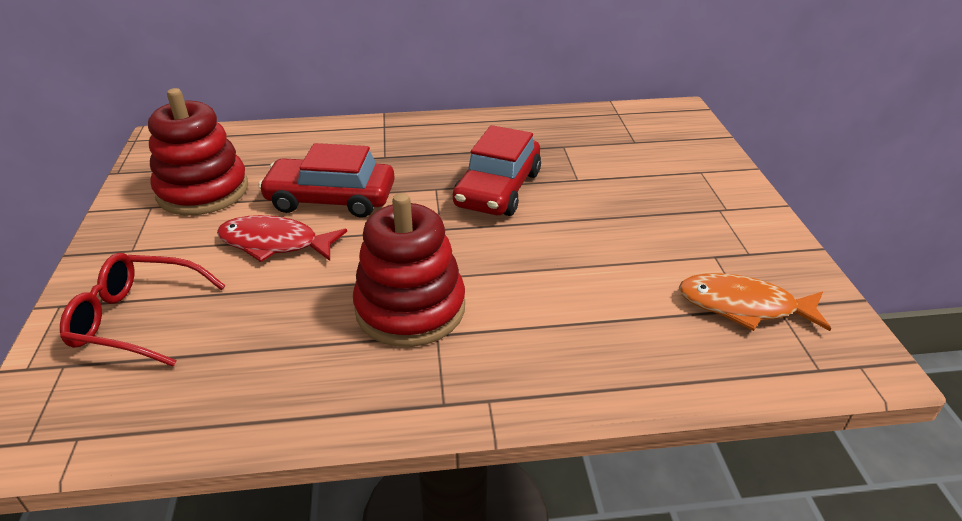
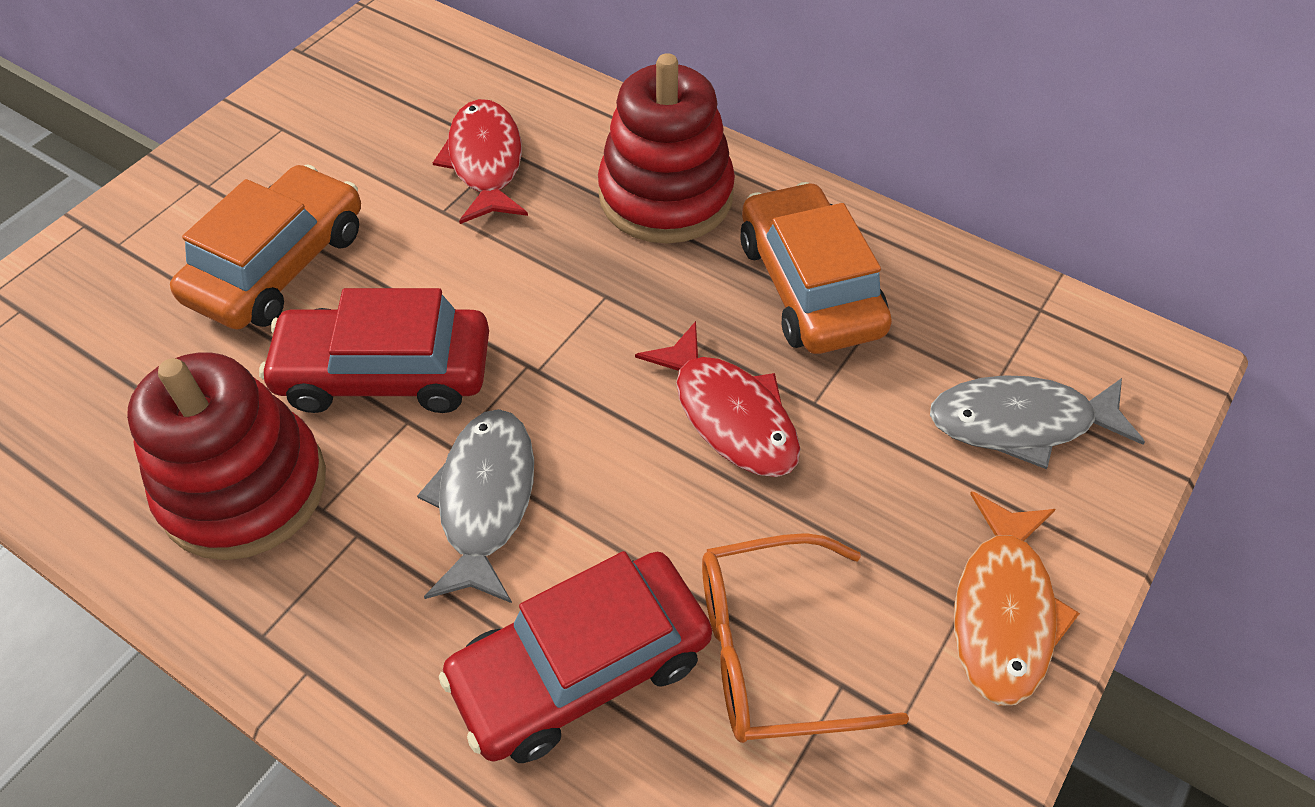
grey fish: none = 0 -> [417,409,534,603] [930,375,1145,469] = 2
orange car: none = 0 -> [170,164,361,330] [740,182,892,354] = 2
orange glasses: none = 0 -> [702,533,909,743] = 1
red fish: [217,215,347,262] = 1 -> [433,99,528,224] [635,321,800,477] = 2
red glasses: [60,253,226,367] = 1 -> none = 0

